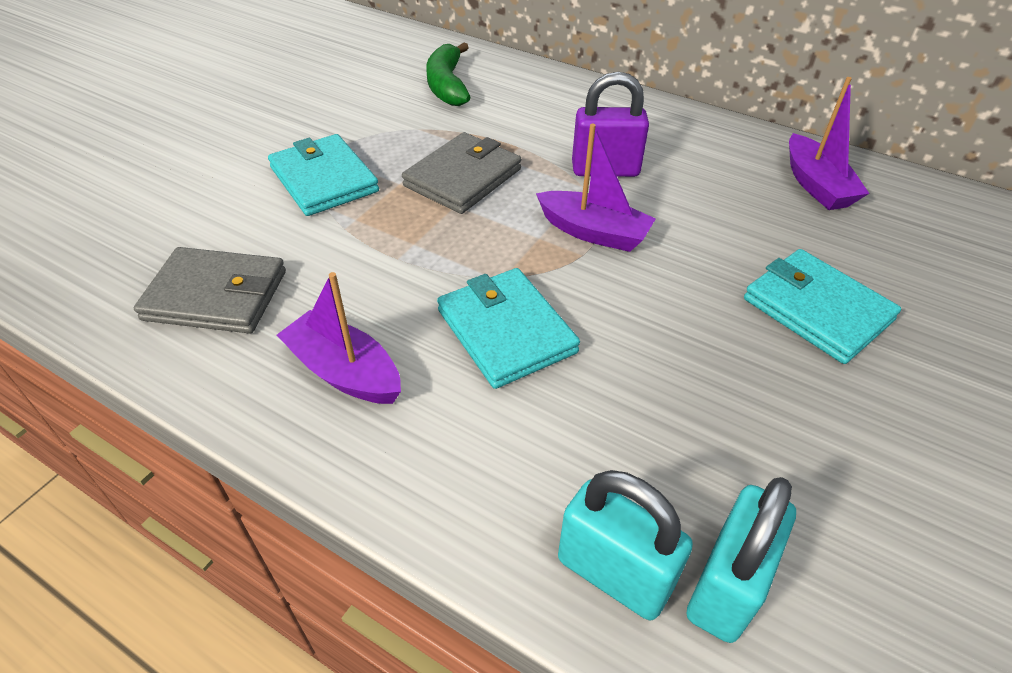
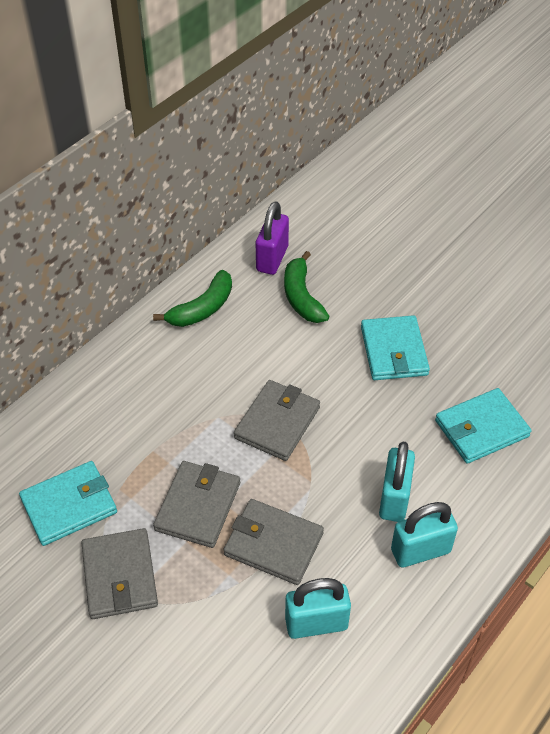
green banana: [426,42,470,106] = 1 -> [153,270,232,327] [284,251,329,323] = 2
grey wallet: [134,247,286,334] [402,132,521,214] = 2 -> [81,528,158,619] [153,461,240,548] [224,499,324,585] [234,380,320,461] = 4
purple boat: [277,272,401,404] [536,123,656,252] [789,77,870,210] = 3 -> none = 0
turquoise padlock: [558,470,693,620] [687,477,796,643] = 2 -> [285,578,351,639] [379,442,415,522] [391,502,458,568] = 3

